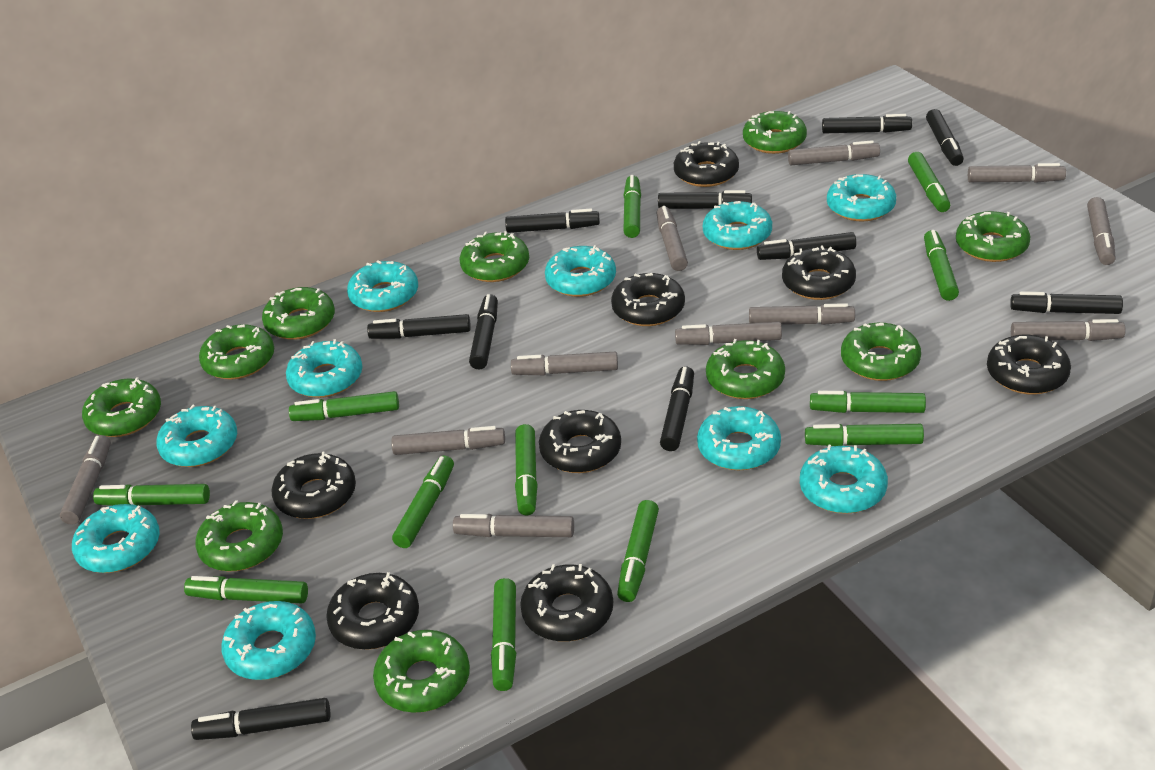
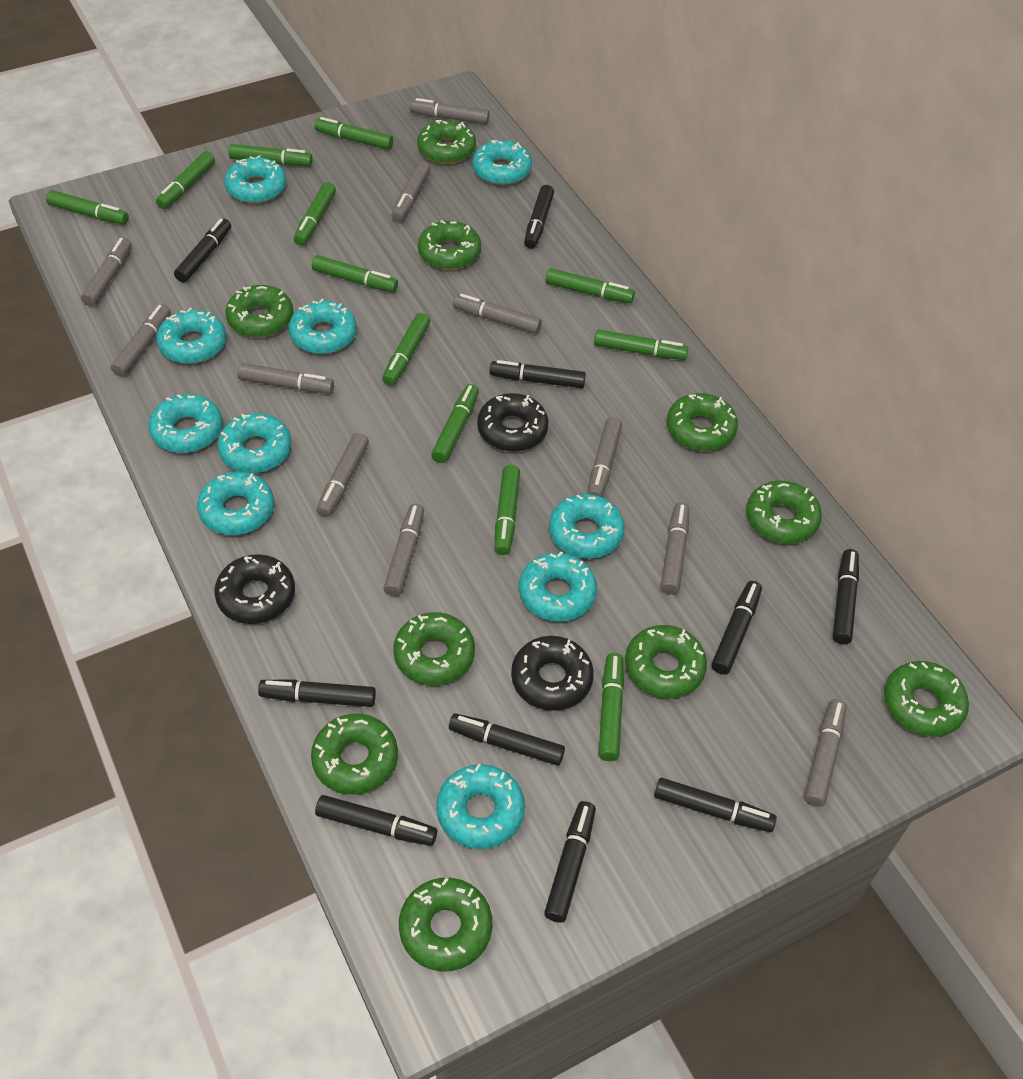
black donut: [271,451,356,519] [326,572,419,650] [520,564,613,642] [539,410,621,473] [611,273,685,326] [674,141,739,187] [782,245,856,300] [987,335,1071,394] = 8 -> [214,554,295,624] [477,393,549,452] [511,636,594,711] = 3

